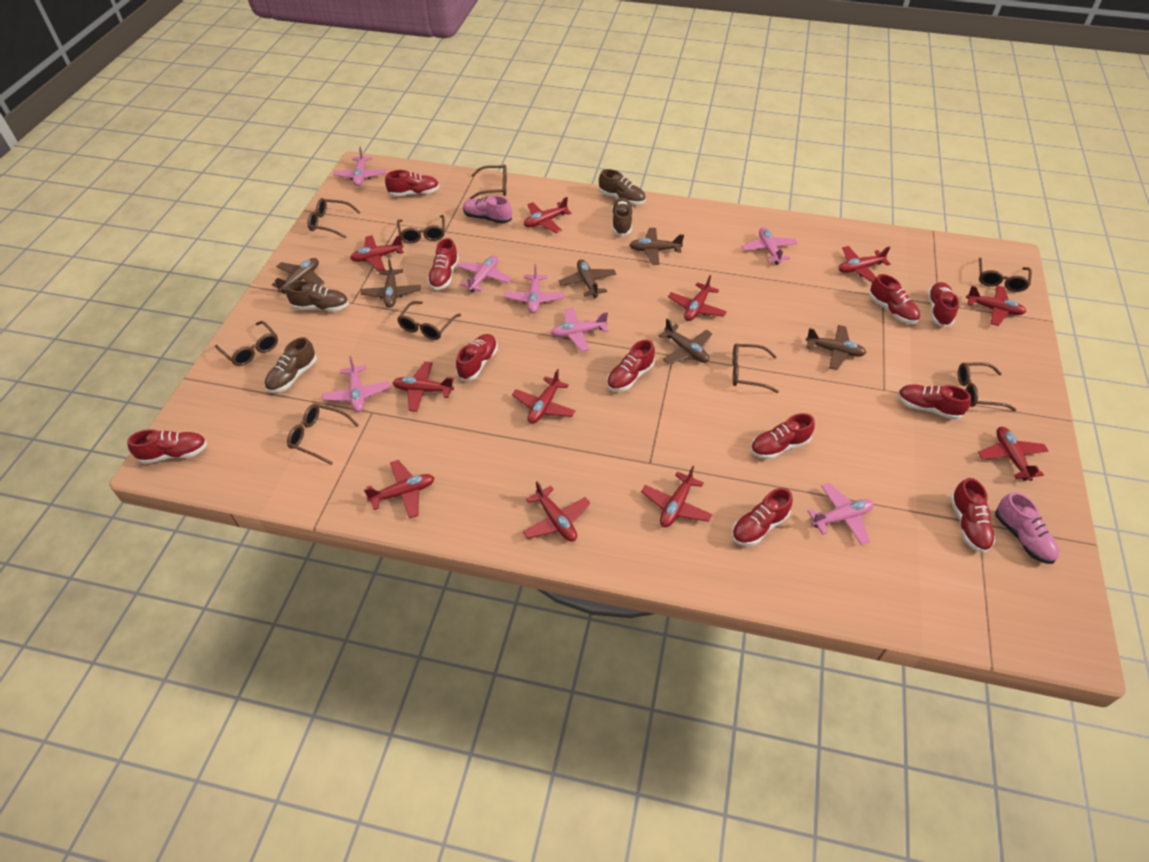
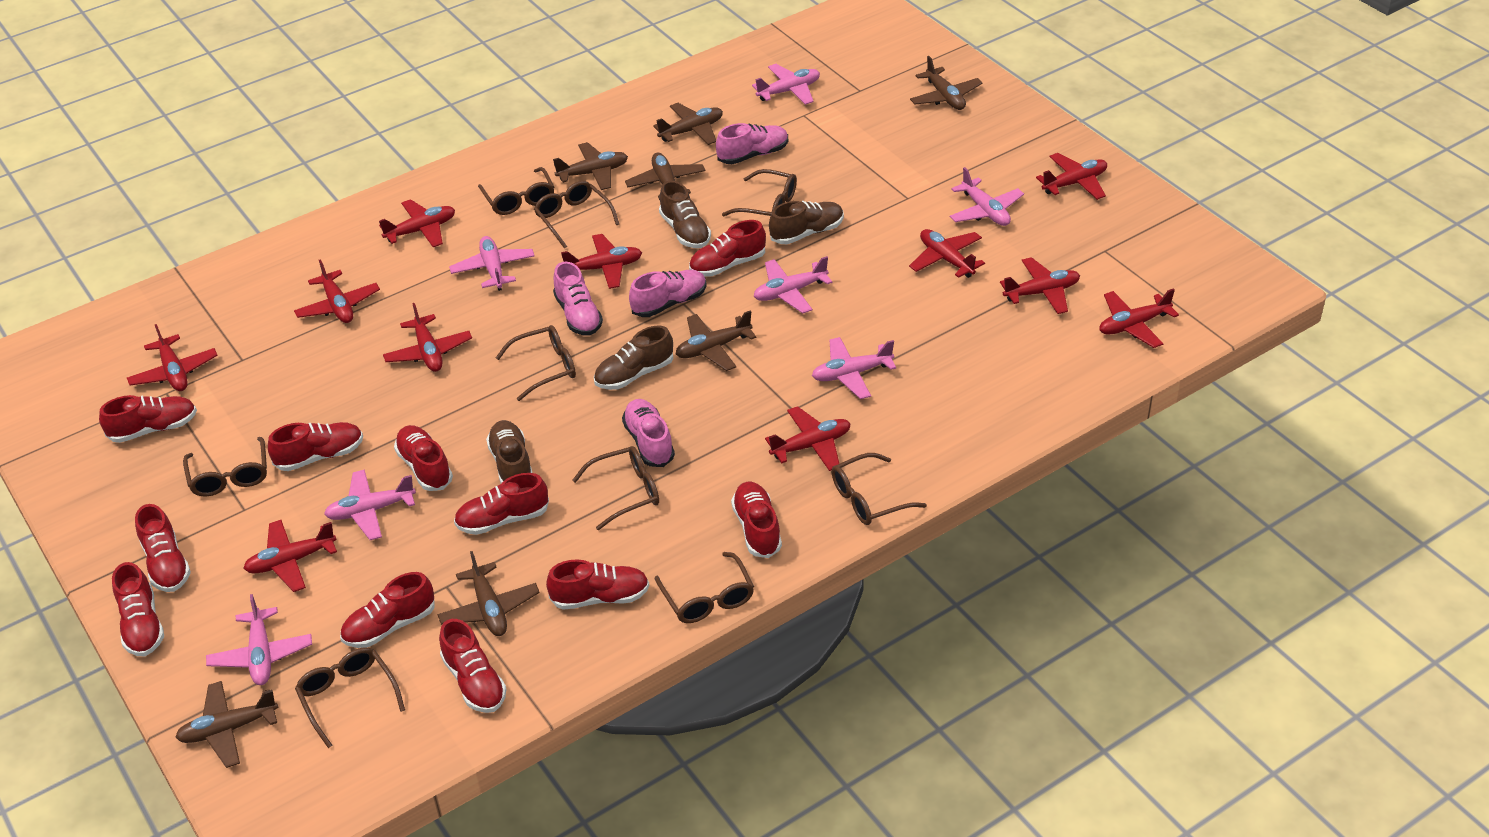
brown plane: [272,258,325,294] [360,259,421,308] [559,259,616,298] [630,228,684,265] [658,319,712,364] [806,325,866,370] = 6 -> [175,681,279,768] [437,551,540,636] [553,142,628,190] [625,153,706,200] [653,103,723,145] [676,310,757,371] [910,56,982,110] = 7
pink shoe: [463,196,512,224] [995,492,1059,564] = 2 -> [553,261,603,336] [622,399,675,467] [629,270,707,317] [716,123,788,164] = 4

